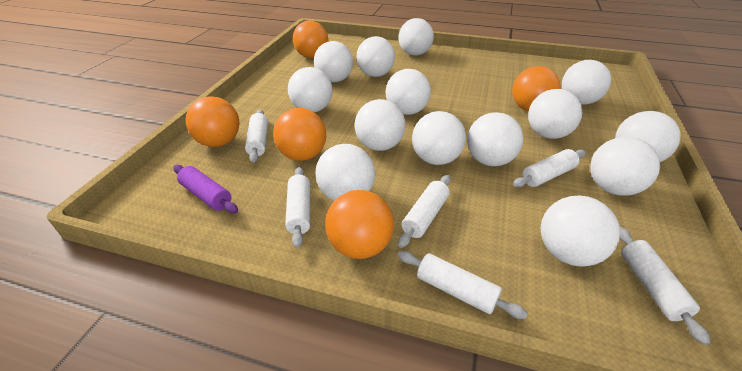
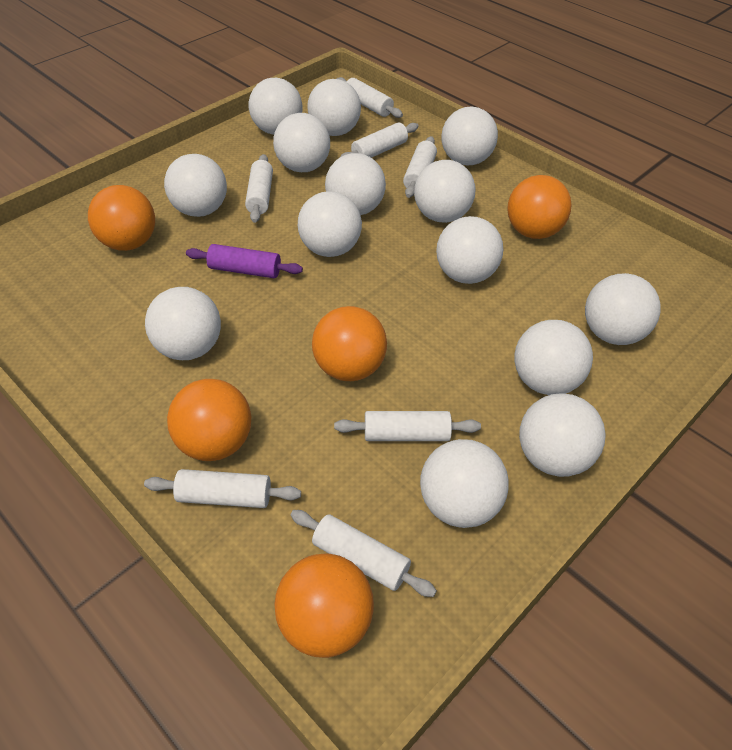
white rolling pin: [245,110,268,163] [285,167,310,248] [398,175,451,248] [398,251,528,319] [513,149,586,187] [619,227,711,345] = 6 -> [144,469,301,508] [245,154,273,223] [291,510,437,597] [334,411,481,441] [337,77,403,118] [340,123,418,158] [403,136,437,198] = 7

